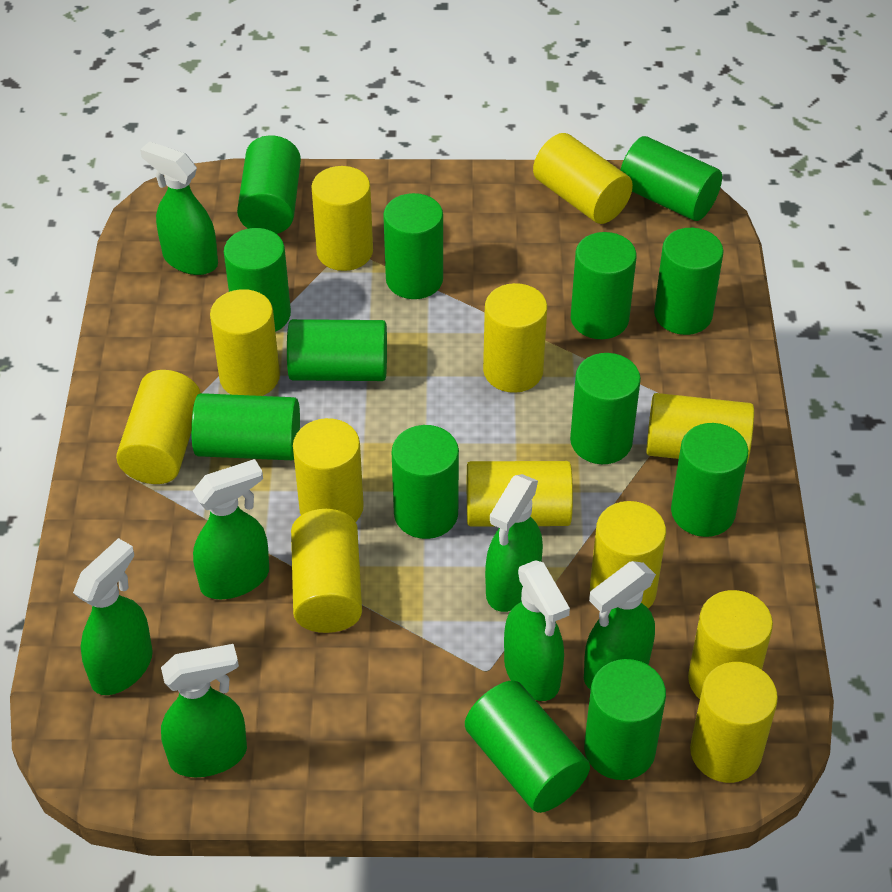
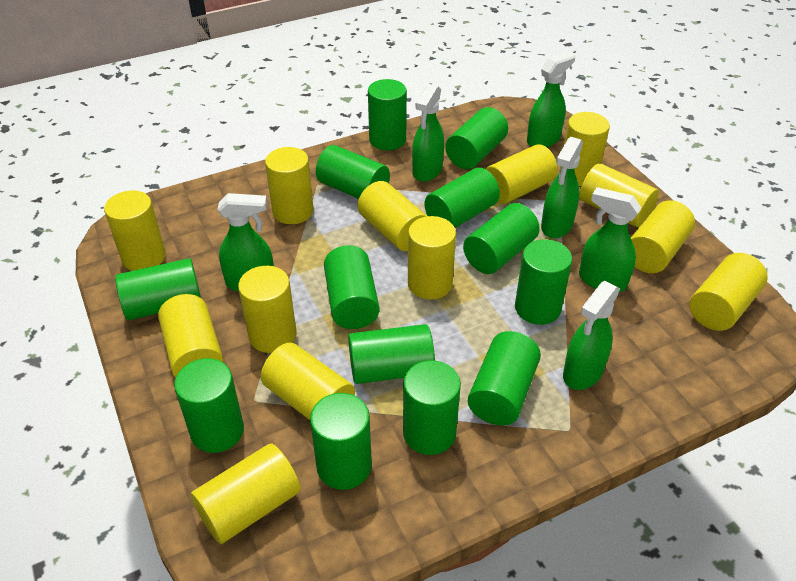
green spray bottle: [73,538,153,695] [140,141,218,275] [161,644,247,777] [193,459,269,599] [485,474,543,612] [504,560,570,701] [584,561,656,690] = 7 -> [218,193,274,292] [412,84,444,182] [527,51,575,147] [541,137,583,238] [563,281,620,390] [579,187,642,292] = 6
yellow cylinder: [116,370,201,484] [210,289,280,396] [291,509,362,633] [293,418,364,522] [311,166,373,271] [467,461,573,527] [483,283,547,393] [533,133,633,224] [590,501,666,609] [646,393,754,465] [688,590,773,699] [690,662,778,783] = 12 -> [104,191,166,271] [158,294,223,378] [191,444,300,544] [238,266,297,353] [261,343,355,420] [265,147,314,224] [357,181,427,251] [408,216,456,300] [486,144,557,204] [559,112,610,186] [580,163,659,227] [631,200,695,273] [690,253,768,331] = 13

